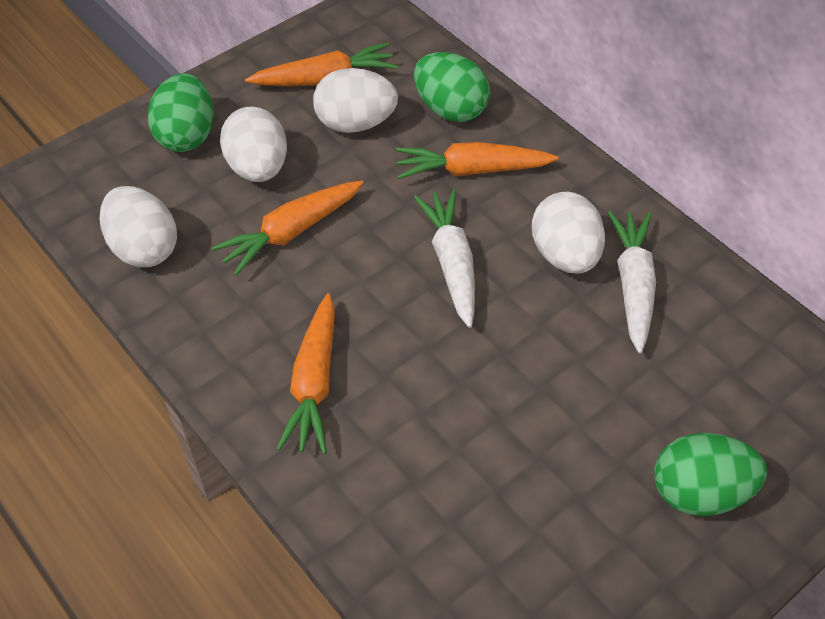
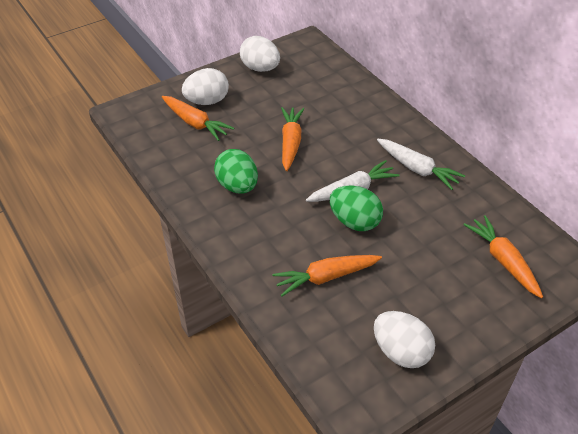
green egg: [148,73,214,152] [414,52,490,122] [654,433,767,516] = 3 -> [214,149,258,193] [330,185,383,231] = 2
white egg: [99,186,177,267] [220,106,287,182] [313,68,398,133] [532,191,605,274] = 4 -> [182,68,229,105] [240,36,280,72] [374,311,435,368] = 3

